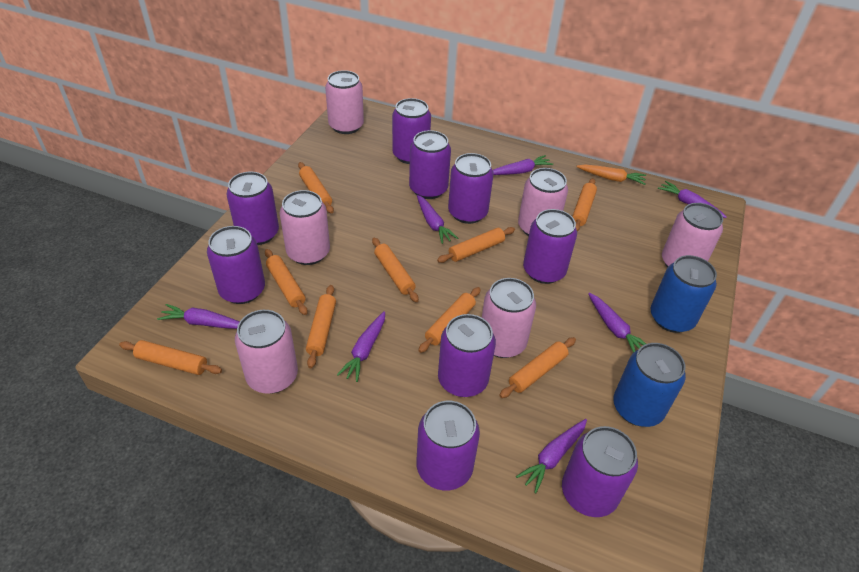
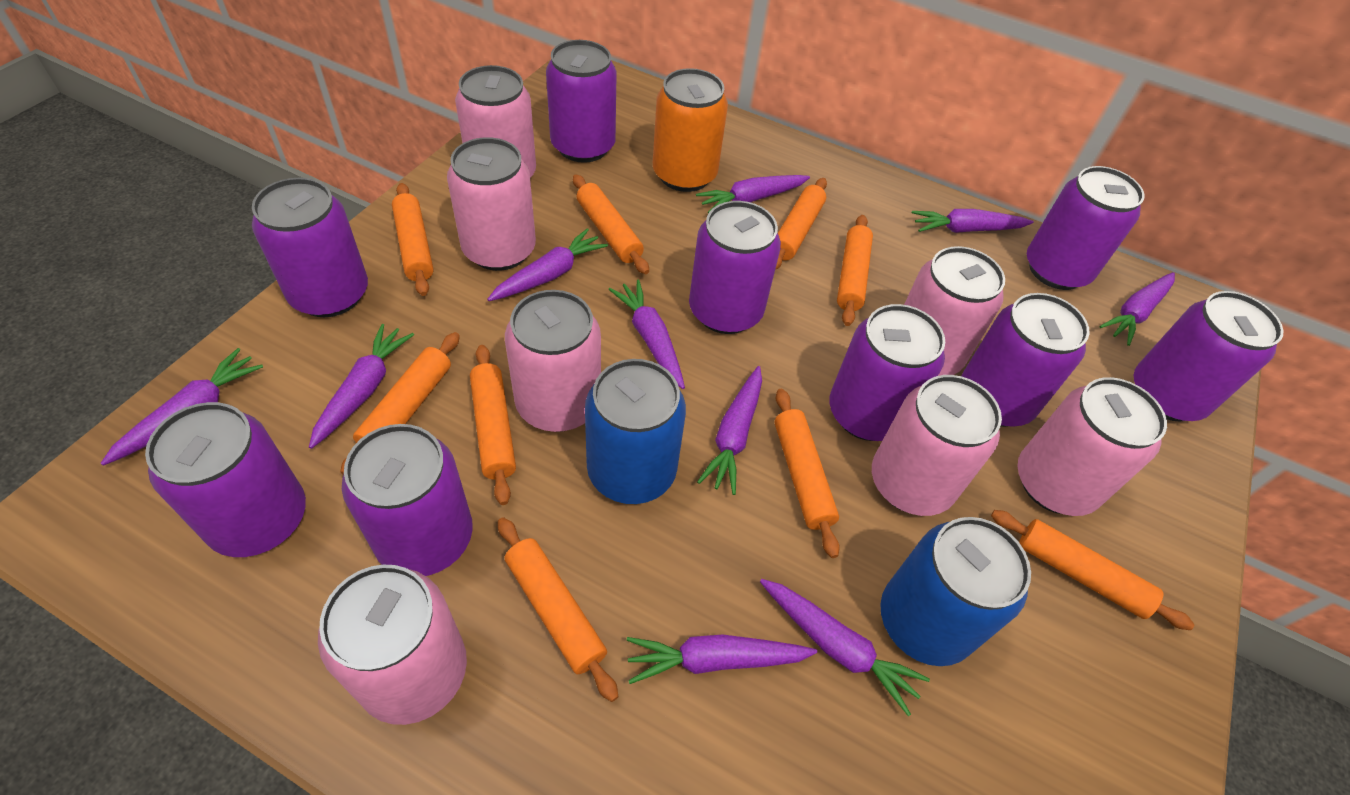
orange can: none = 0 -> [653,68,728,192] = 1
orange carrot: [576,164,646,185] = 1 -> none = 0
pink can: [235,310,298,394] [280,190,330,265] [325,70,364,134] [482,278,536,358] [518,168,568,236] [662,203,723,268] = 6 -> [318,565,467,725] [447,137,536,271] [455,65,536,178] [505,290,601,432] [872,375,1002,516] [904,246,1005,376] [1018,377,1167,516] = 7
purple carrot: [157,304,239,329] [337,311,385,382] [417,195,458,244] [493,155,553,175] [516,419,587,493] [588,293,646,353] [658,181,727,218] = 7 -> [101,348,263,466] [309,324,414,449] [487,228,608,301] [608,280,685,389] [626,634,817,684] [696,175,810,214] [697,366,762,495] [760,579,930,716] [912,209,1034,233] [1100,272,1175,346] = 10

